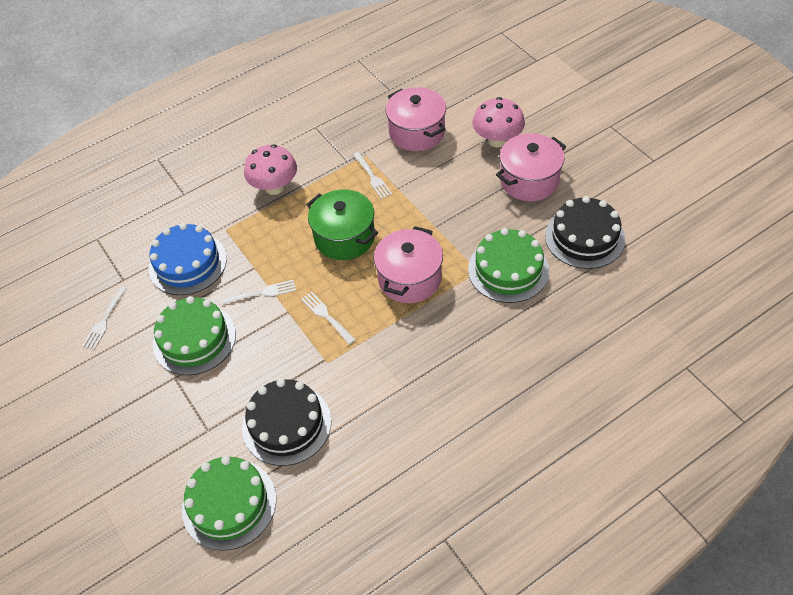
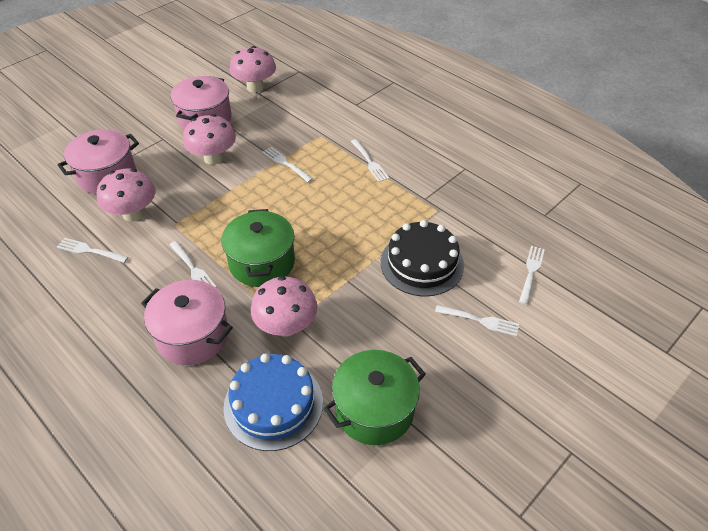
black cake: [242,379,331,466] [545,196,625,269] = 2 -> [381,220,464,296] = 1
green cake: [153,296,236,375] [182,456,276,551] [468,228,549,303] = 3 -> none = 0
green pot: [306,189,378,260] = 1 -> [221,209,295,287] [323,350,426,445] = 2
pink mushroom: [244,144,297,195] [473,97,525,148] = 2 -> [97,168,156,222] [183,114,236,165] [230,46,276,92] [251,276,317,336] = 4
white fork: [82,286,127,350] [221,280,296,305] [301,291,355,345] [353,152,392,199] = 4 -> [57,238,128,263] [170,241,216,288] [262,147,313,182] [351,139,390,182] [435,305,519,336] [519,246,545,305] = 6

